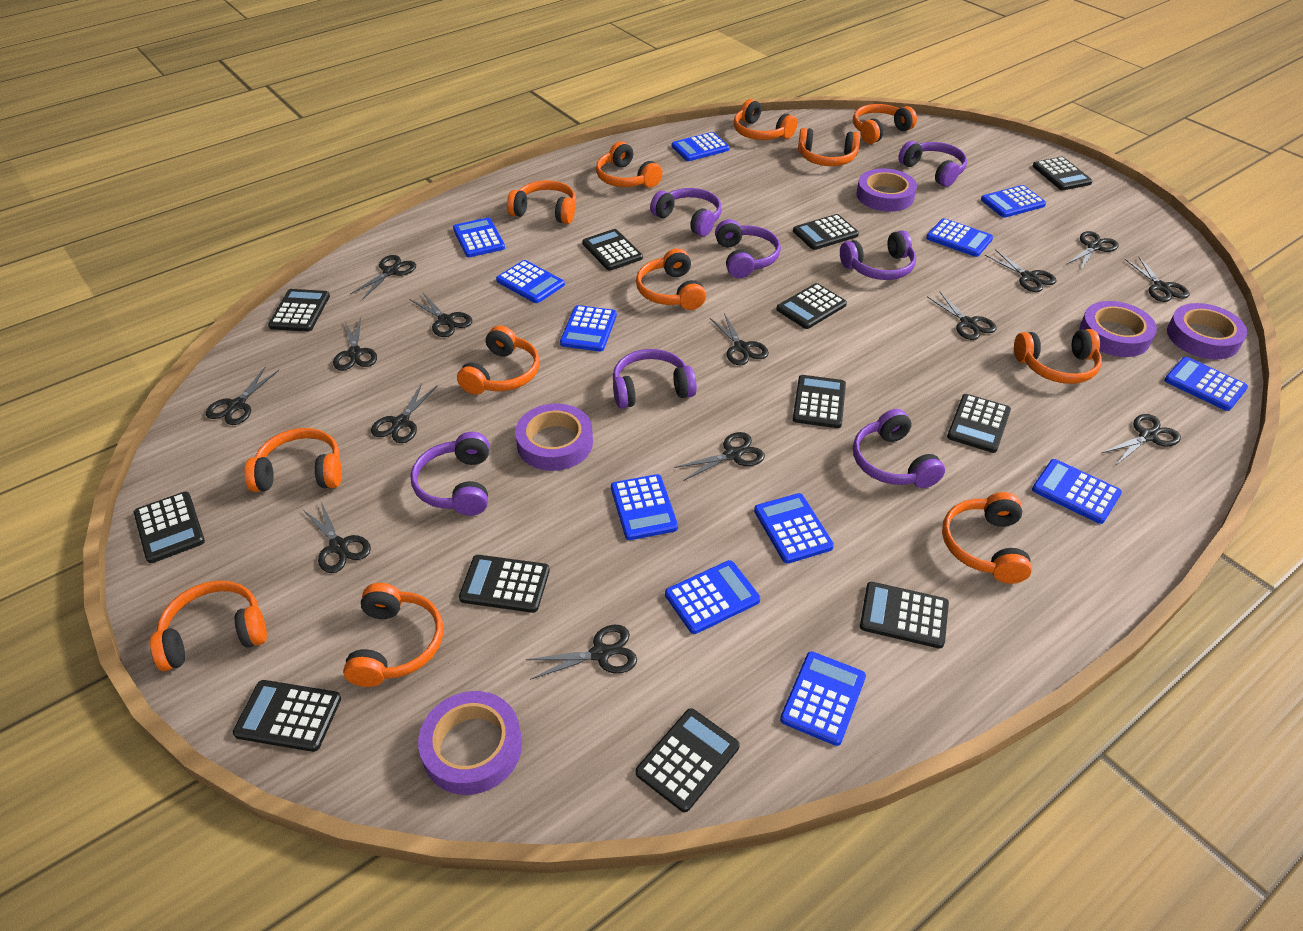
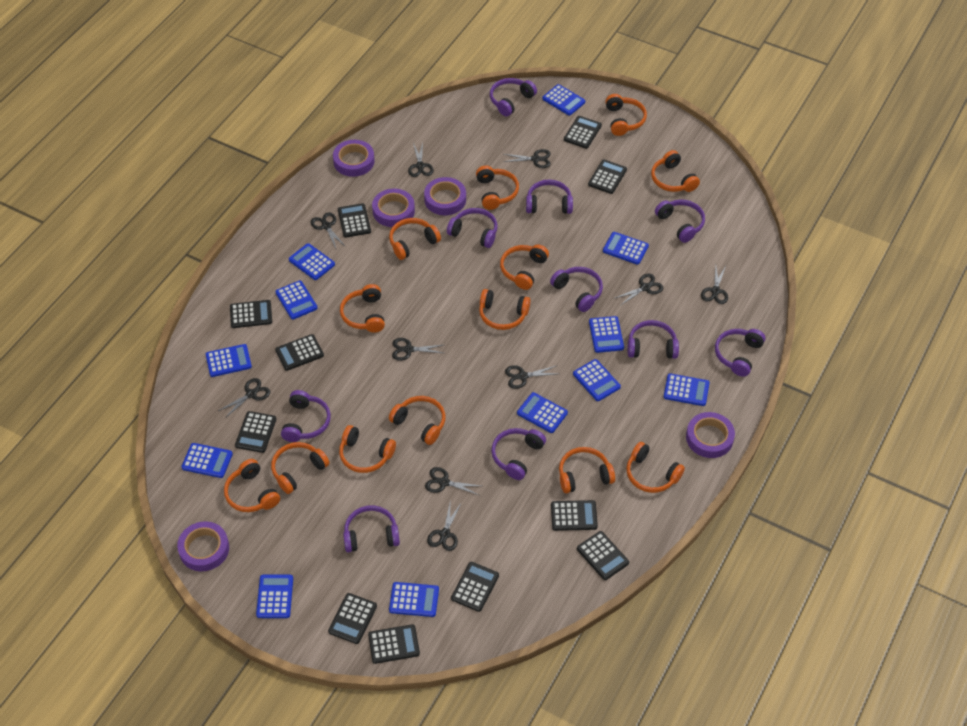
black calculator: [134,492,205,563] [233,680,341,752] [268,289,330,332] [459,555,550,613] [582,229,643,271] [636,708,740,812] [776,283,847,329] [793,214,859,250] [793,375,846,428] [860,582,949,648] [947,394,1011,453] [1032,157,1093,190] = 12 -> [230,300,272,328] [235,411,276,453] [275,334,324,371] [328,593,377,644] [338,203,371,238] [368,624,420,664] [451,562,499,612] [551,500,598,531] [564,116,602,149] [577,531,629,580] [588,159,627,194] = 11
black scissors: [206,367,279,425] [302,502,371,573] [333,317,377,371] [350,255,416,300] [371,383,437,443] [409,293,472,337] [526,625,637,680] [674,432,765,481] [710,313,769,365] [927,291,997,340] [985,249,1057,292] [1067,231,1119,271] [1102,414,1181,464] [1125,256,1190,302] = 14 -> [218,378,270,418] [311,212,346,249] [392,338,443,361] [408,142,434,177] [425,467,481,495] [427,502,462,551] [503,149,551,168] [505,365,556,389] [615,274,663,306] [701,266,728,304] = 10
orange headphones: [150,581,267,671] [244,428,342,492] [343,583,443,687] [457,326,540,395] [507,180,576,224] [596,142,662,188] [636,248,706,310] [734,99,797,140] [798,128,860,166] [853,104,917,144] [942,492,1032,584] [1014,329,1102,384] = 12 -> [224,459,280,512] [271,442,329,494] [339,425,396,473] [340,284,385,333] [389,218,441,260] [389,396,445,445] [476,166,519,210] [479,289,531,330] [500,244,549,290] [559,447,615,493] [605,94,647,136] [626,442,685,493] [651,150,700,192] = 13
purple headphones: [411,432,489,516] [613,349,697,409] [650,188,722,237] [715,219,781,278] [840,230,916,280] [853,409,945,488] [898,141,967,187] = 7 -> [281,390,331,442] [343,506,400,552] [447,208,497,248] [490,78,537,116] [491,428,546,480] [526,179,573,214] [550,267,603,312] [628,320,679,359] [655,200,705,243] [715,329,765,377] = 10

